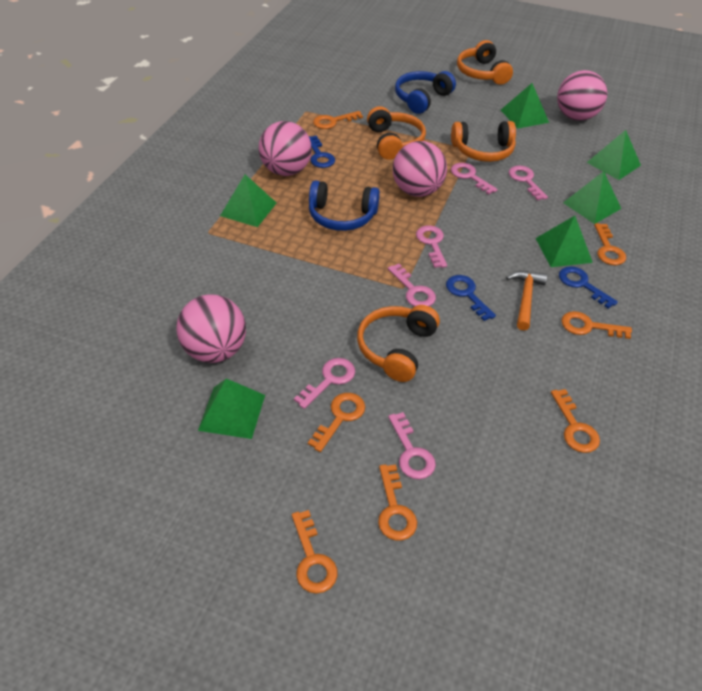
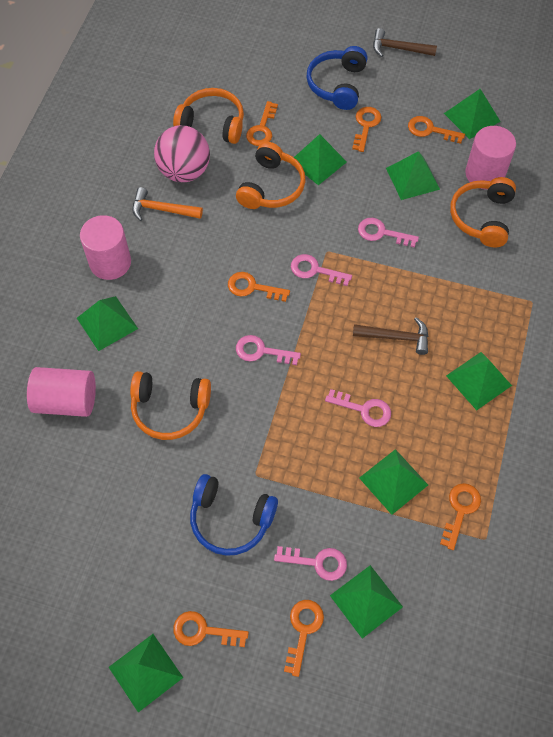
blue key: [309,136,335,168] [446,275,496,321] [559,266,618,309] = 3 -> none = 0
brown hammer: none = 0 -> [353,317,429,355] [373,28,437,57] = 2
green pyramid: [198,379,265,439] [220,174,277,227] [501,83,549,129] [535,216,593,267] [563,171,621,224] [586,130,641,180] = 6 -> [77,296,138,351] [109,634,183,713] [294,134,347,185] [330,565,403,639] [359,449,428,515] [386,151,440,200] [444,89,501,139] [446,352,512,410] = 8
pink ball: [176,294,246,363] [259,121,312,176] [393,141,447,197] [557,70,607,121] = 4 -> [154,125,210,182] = 1
pink cylinder: none = 0 -> [27,367,96,417] [80,215,131,280] [465,126,516,189] = 3
pink key: [294,358,355,409] [388,264,436,306] [388,412,436,479] [416,225,447,268] [451,163,498,195] [509,166,548,200] = 6 -> [236,335,301,365] [274,546,347,581] [291,254,352,286] [325,389,391,427] [358,218,419,248] = 5

